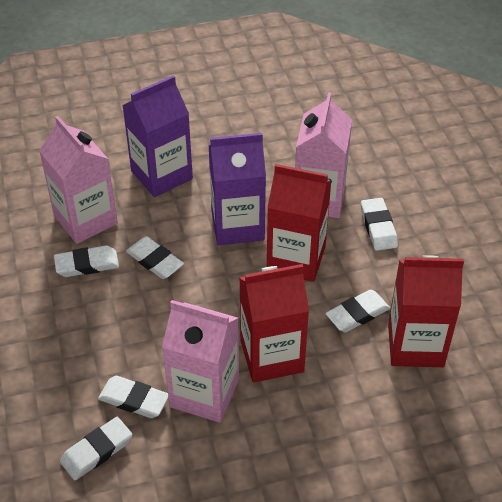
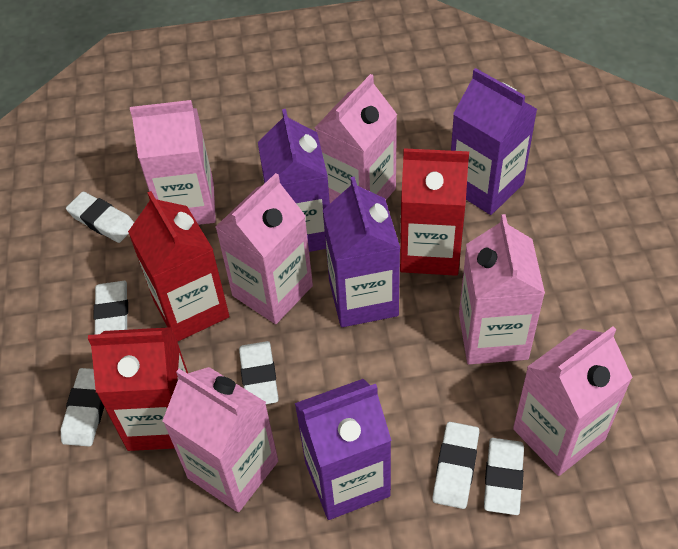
pink carton: [39,116,118,244] [162,300,239,423] [295,92,352,218] = 3 -> [130,100,216,225] [163,367,278,512] [215,173,313,324] [315,74,397,203] [459,214,545,364] [513,326,632,476] = 6
purple carton: [122,75,193,197] [209,133,266,245] = 2 -> [258,109,330,252] [295,379,392,520] [323,176,400,327] [451,68,537,215] = 4

